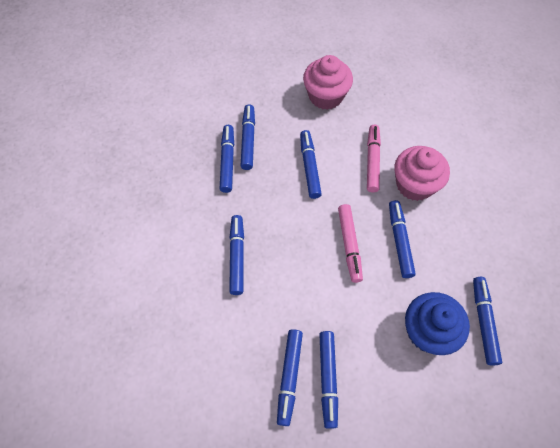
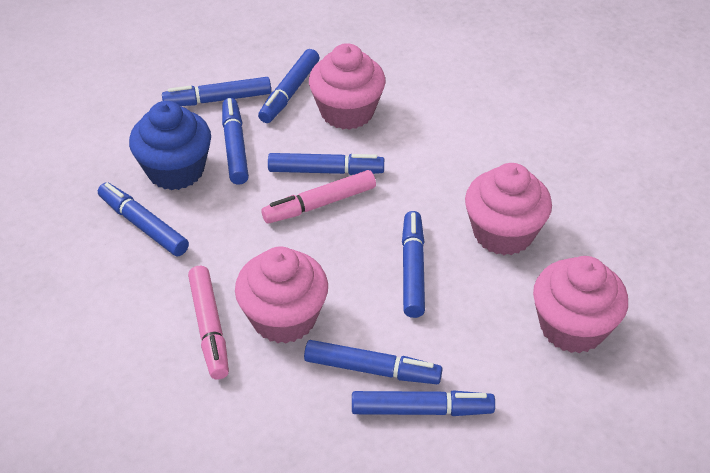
pink cupcake: [303,55,353,110] [394,146,450,201] = 2 -> [235,247,328,343] [309,43,386,130] [465,163,552,255] [533,256,628,353] = 4

